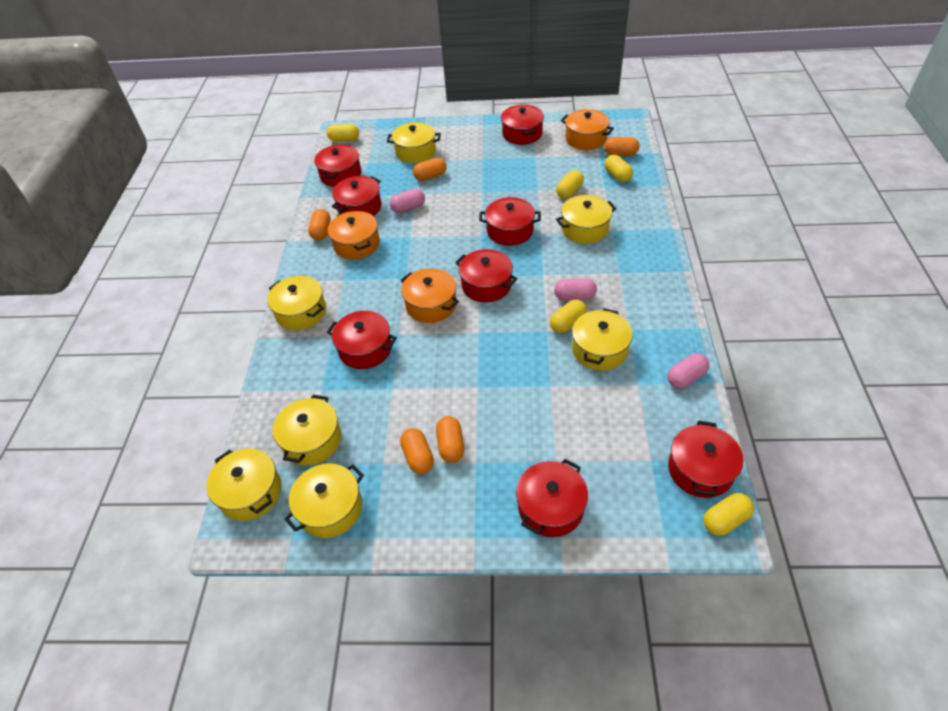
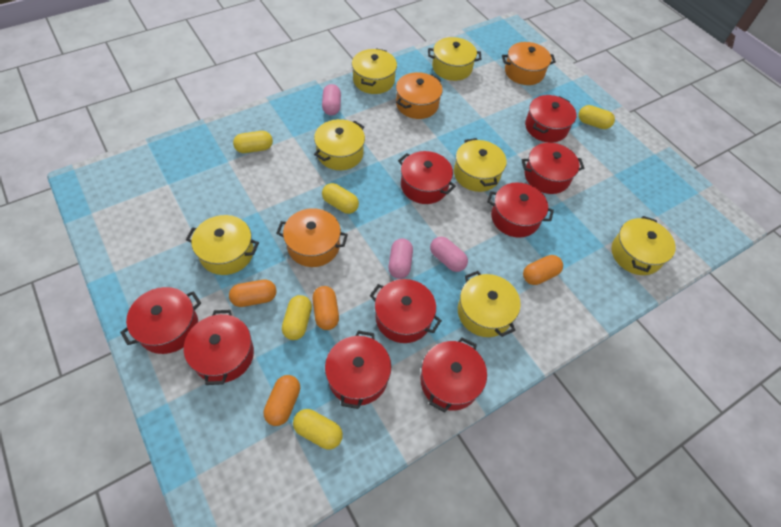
orange capsule: [308,209,331,240] [400,428,434,474] [413,158,447,181] [436,416,464,463] [604,137,640,156] = 5 -> [229,280,276,307] [264,375,300,426] [313,286,339,330] [523,255,563,285] = 4
red pot: [314,144,361,187] [327,311,397,369] [332,176,381,216] [455,249,517,302] [479,197,541,246] [501,105,544,145] [516,459,588,537] [668,421,743,498] = 8 -> [120,287,201,354] [184,310,254,385] [325,330,391,409] [370,279,442,343] [398,151,456,204] [420,337,487,412] [487,182,554,238] [522,143,584,194] [525,95,577,143] = 9

